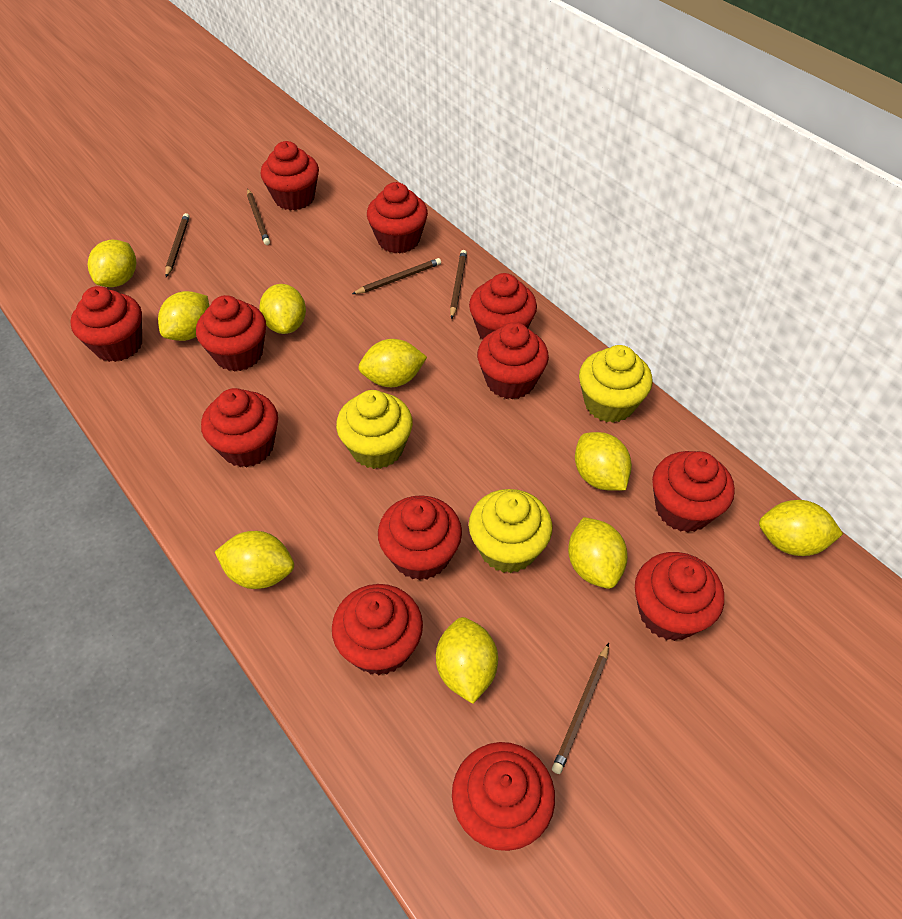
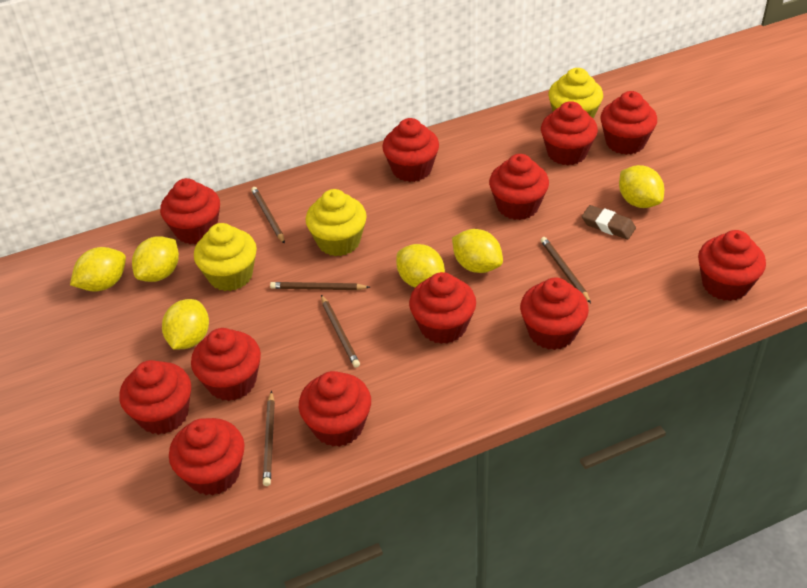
brown eraser: none = 0 -> [582,205,636,239] = 1
yellow lemon: [88,240,136,287] [158,291,209,341] [215,531,294,589] [259,284,306,334] [358,339,427,387] [436,617,498,704] [568,517,628,589] [575,432,632,491] [759,500,843,556] = 9 -> [70,247,126,292] [132,236,179,282] [162,299,209,350] [396,244,445,287] [452,229,503,273] [619,165,664,208] = 6

